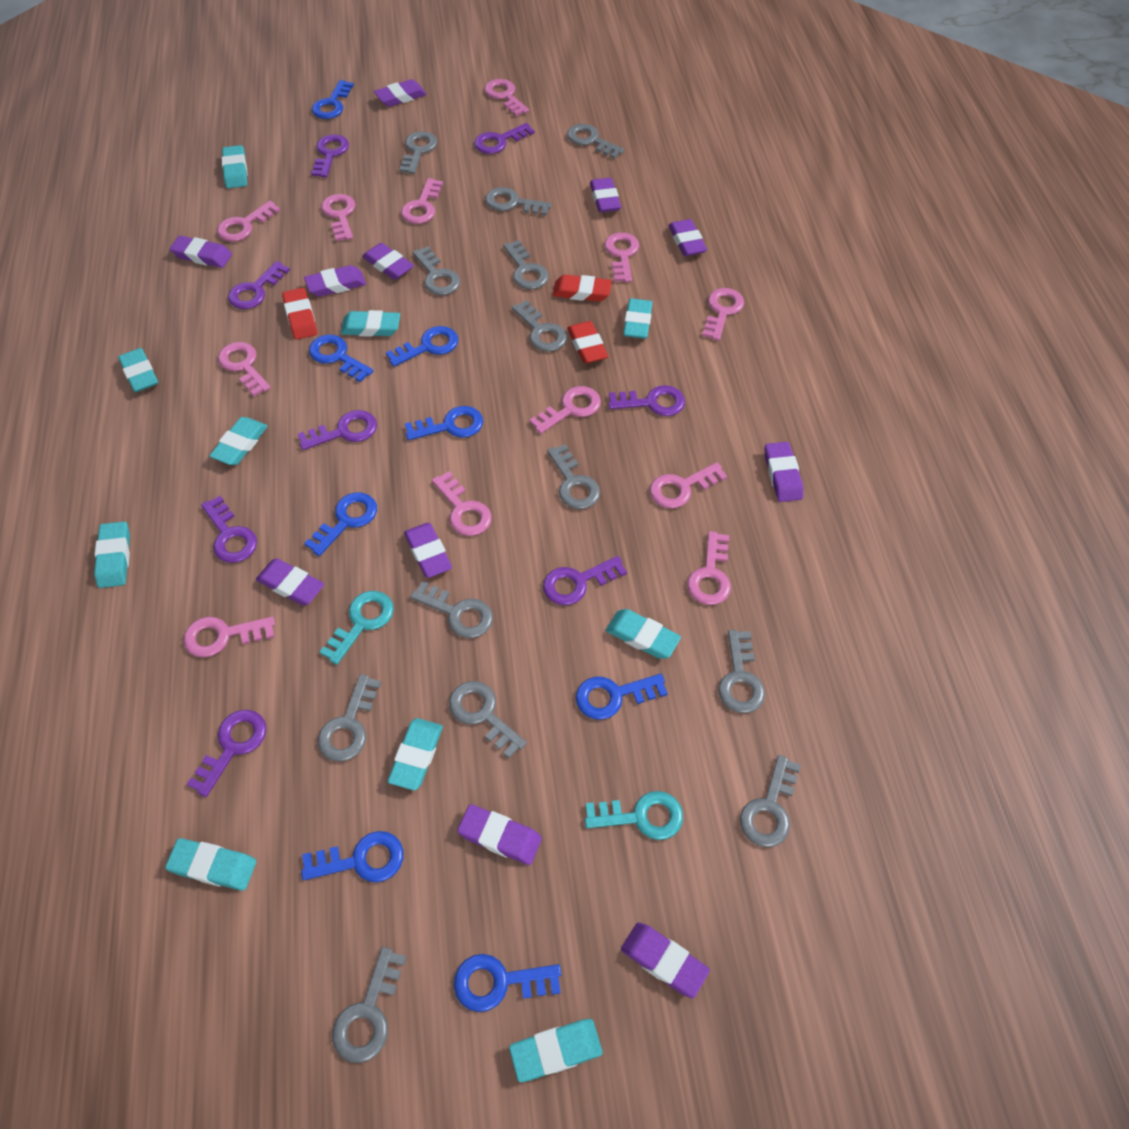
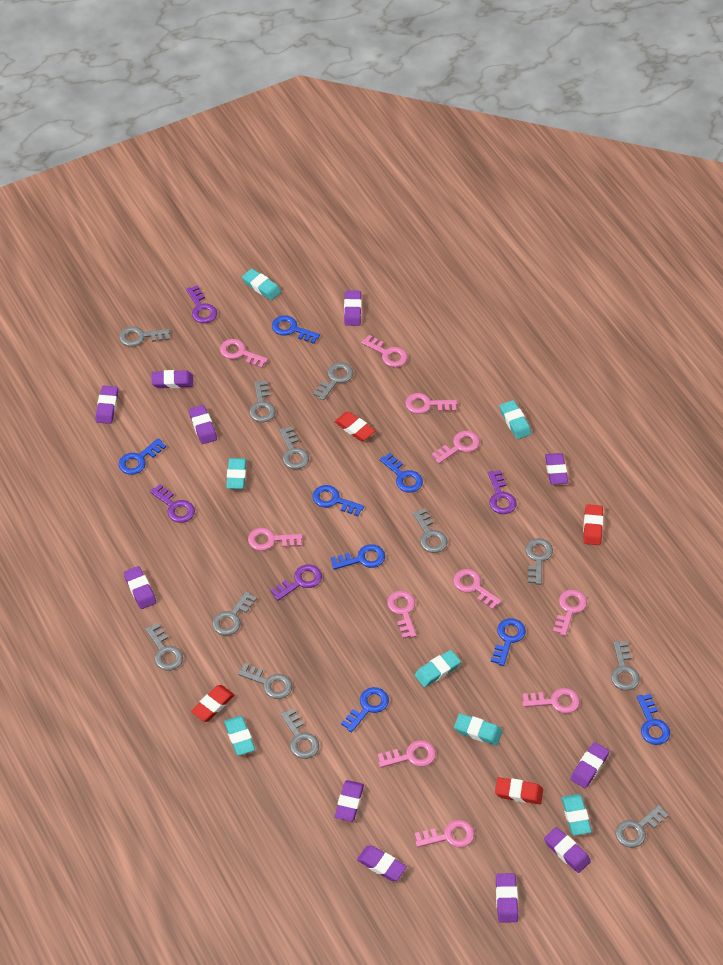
grey key: [318,674,381,762] [332,947,406,1063] [399,131,437,174] [410,581,493,638] [412,246,460,295] [449,681,527,758] [485,187,552,216] [503,240,549,289] [512,300,567,352] [547,444,600,509] [567,124,624,159] [718,630,765,713] [740,755,801,847] = 13 -> [119,326,170,347] [146,623,183,671] [212,591,257,635] [238,663,292,699] [249,381,276,422] [279,427,309,469] [281,708,319,759] [313,363,353,400] [413,508,448,553] [525,538,553,585] [611,641,640,691] [615,805,669,848] = 12
pink key: [183,617,275,657] [217,201,281,242] [218,342,271,396] [321,194,356,241] [401,178,443,224] [432,471,492,536] [484,79,529,116] [529,386,601,434] [605,232,639,282] [650,462,727,508] [687,531,731,605] [702,288,744,341] = 12 -> [220,339,268,368] [248,528,303,551] [361,335,408,367] [377,740,436,768] [387,591,417,639] [405,393,457,414] [415,820,474,848] [431,431,480,464] [453,569,502,610] [522,688,580,714] [553,589,587,636] = 11
purple key: [187,710,267,797] [201,496,257,563] [228,261,290,309] [298,410,377,450] [311,134,349,178] [474,123,535,154] [543,556,627,605] [608,385,685,416] = 8 -> [150,484,195,523] [186,285,217,323] [270,564,322,601] [488,470,517,514] = 4
red eraser: [282,288,317,340] [553,275,612,302] [567,321,608,363] = 3 -> [191,685,234,722] [335,412,375,441] [495,777,543,804] [583,504,603,545] = 4
turquoise eraser: [94,521,130,588] [118,348,158,392] [165,838,257,891] [209,417,268,465] [222,145,248,189] [341,310,400,337] [388,718,443,791] [509,1019,603,1082] [606,609,681,659] [623,298,652,339] = 10 -> [224,716,255,756] [226,458,247,489] [242,269,281,300] [415,650,461,687] [454,713,502,745] [500,400,531,439] [562,794,592,836] = 7
turquoise key: [320,591,394,665] [585,791,683,840] = 2 -> none = 0

